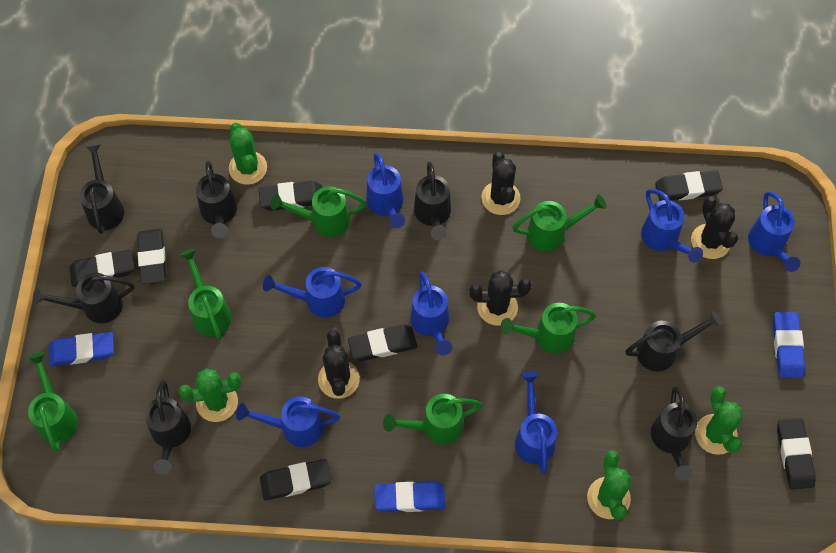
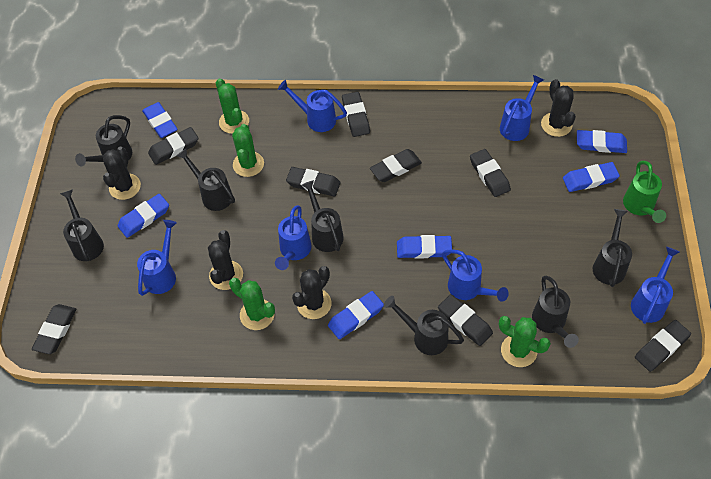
black eraser: [69,250,134,287] [137,229,166,284] [259,181,322,211] [260,459,331,500] [348,325,417,361] [655,170,723,201] [777,418,816,489] = 7 -> [32,304,76,354] [148,127,199,165] [286,167,340,196] [342,92,370,137] [370,149,422,182] [438,294,493,346] [470,149,511,197] [635,320,691,372] = 8
blue eraser: [49,332,114,366] [374,482,445,512] [772,312,805,378] = 3 -> [118,194,169,238] [142,102,178,138] [328,291,384,339] [397,235,452,259] [563,162,620,192] [577,130,627,153] = 6
blue watering can: [236,396,340,447] [263,267,362,318] [366,152,405,228] [410,271,452,355] [515,371,557,474] [641,189,703,263] [748,191,801,272] = 7 -> [137,220,177,296] [275,205,312,270] [278,80,347,132] [442,249,509,302] [500,75,544,141] [631,247,679,324] = 6
green watering can: [28,352,78,451] [180,249,232,340] [271,186,366,237] [383,394,482,445] [501,303,596,353] [512,194,607,252] = 6 -> [623,161,666,223] = 1

